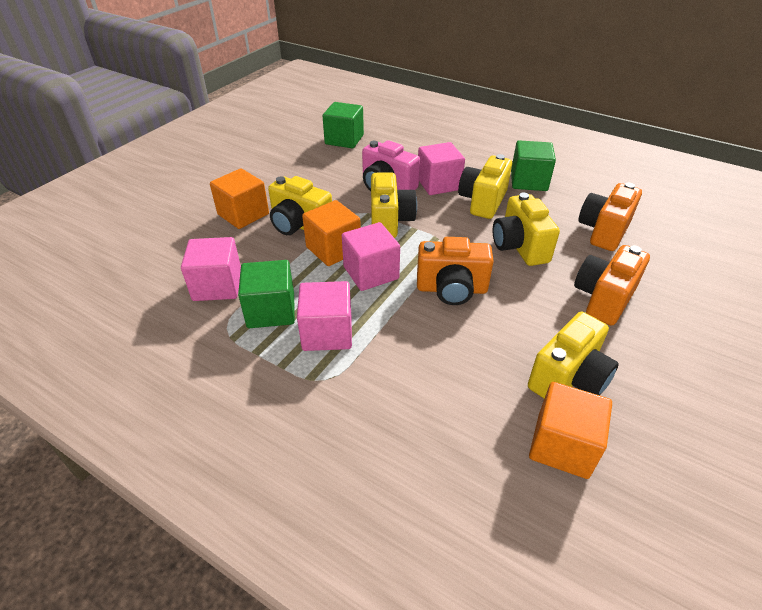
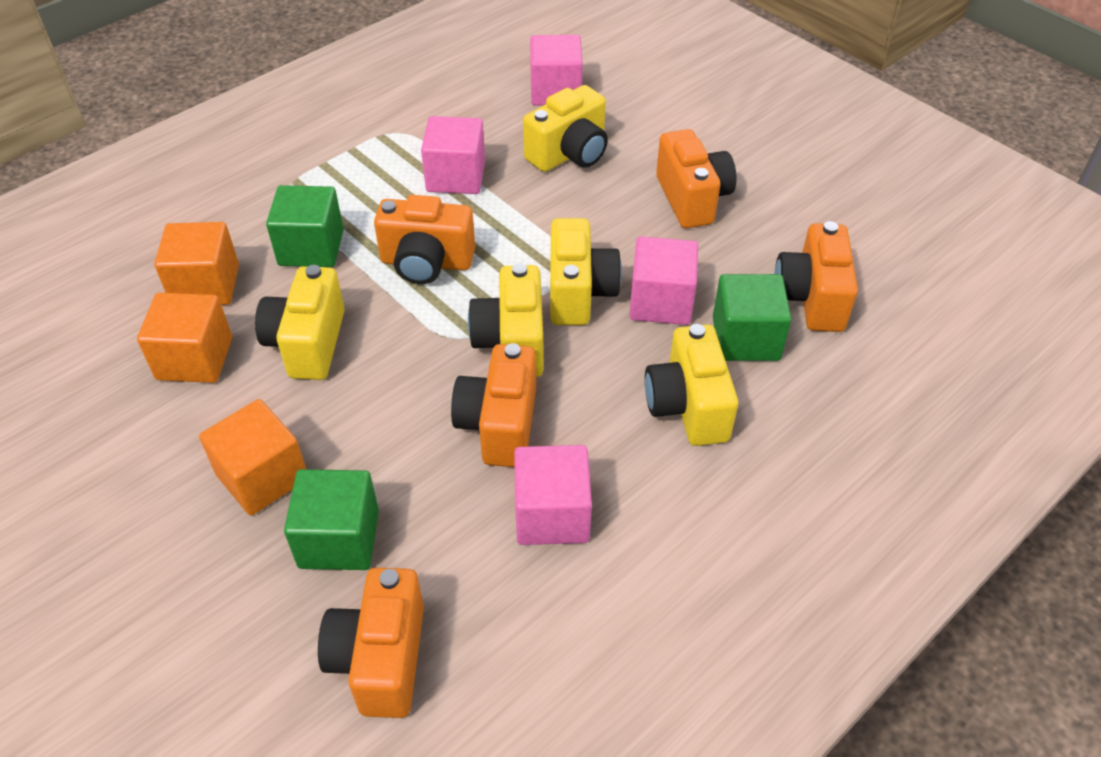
orange camera: [417,237,494,305] [574,245,650,326] [578,183,642,251] = 3 -> [318,568,424,718] [374,195,475,284] [451,343,536,467] [656,129,736,228] [774,221,858,332] = 5
pink camera: [362,140,420,191] = 1 -> none = 0

